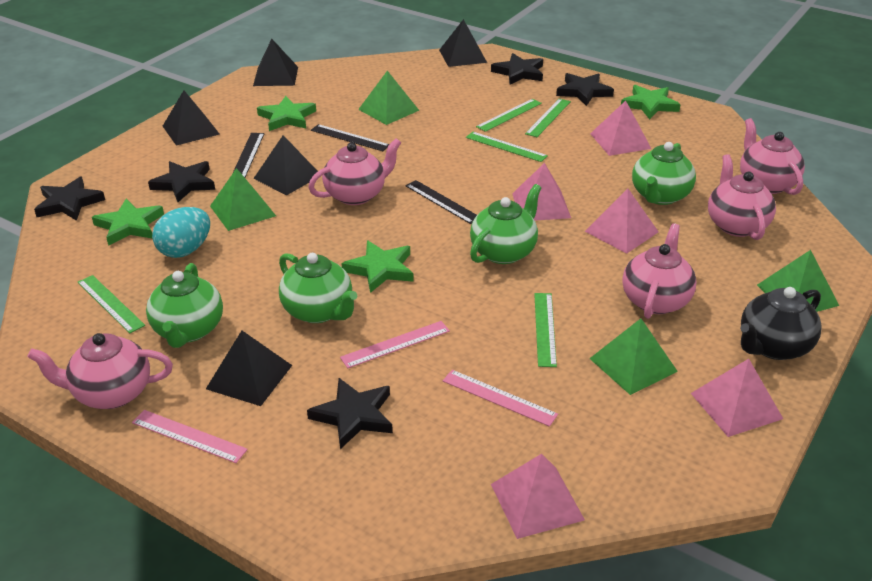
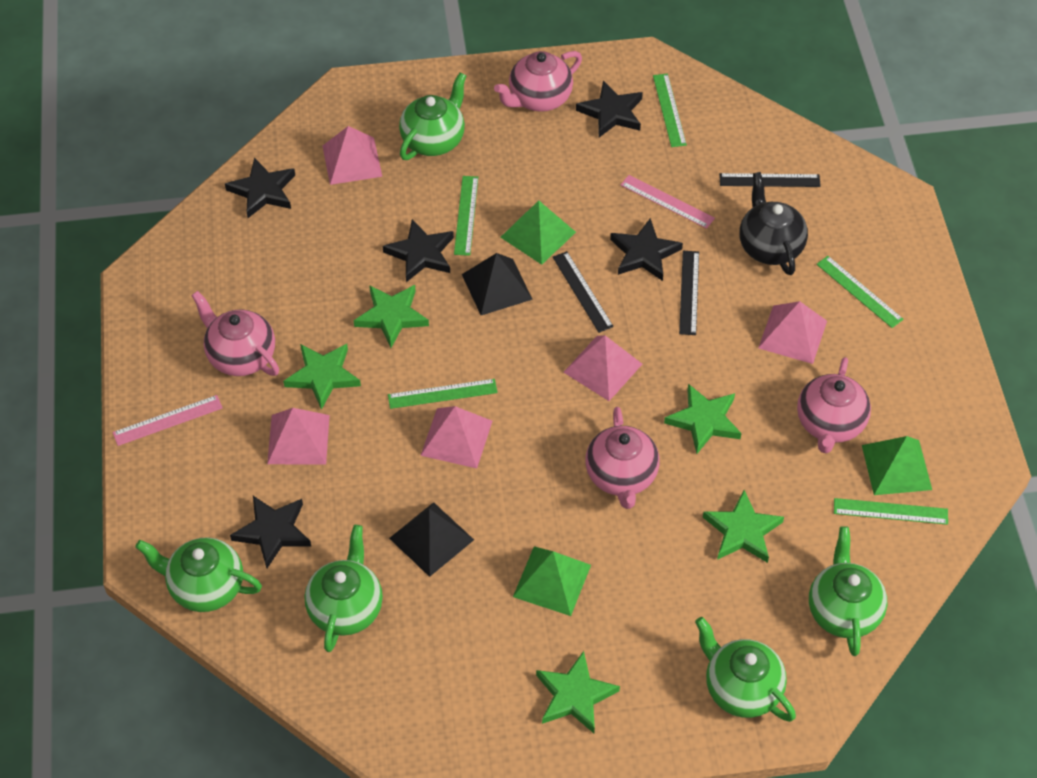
black pyramid: [163,90,220,146] [206,331,292,406] [253,39,298,86] [253,135,318,195] [439,19,487,67] = 5 -> [389,502,474,577] [462,253,533,315] = 2
green pyramid: [210,168,276,231] [358,71,419,125] [589,318,678,395] [757,250,839,312] = 4 -> [500,200,576,265] [513,546,591,616] [862,436,932,495] = 3
green star: [92,199,164,246] [257,96,316,131] [341,240,414,293] [621,85,681,119] = 4 -> [283,344,361,410] [354,285,429,348] [536,651,620,733] [664,384,742,454] [703,490,784,563] = 5
green teapot: [146,263,223,348] [279,253,357,323] [470,184,541,264] [632,142,696,205] = 4 -> [135,537,262,612] [304,525,383,652] [399,72,467,160] [695,617,796,722] [809,526,887,656] = 5
pink ruler: [132,410,248,463] [340,321,450,368] [443,370,558,427] = 3 -> [113,395,223,446] [621,175,715,229] = 2
pink teapot: [27,333,173,409] [308,138,401,205] [622,223,697,319] [708,154,776,240] [740,118,805,195] = 5 -> [191,291,279,376] [494,51,582,112] [585,407,660,509] [797,357,871,453] = 4
turquoise egg: [152,207,210,258] = 1 -> none = 0

